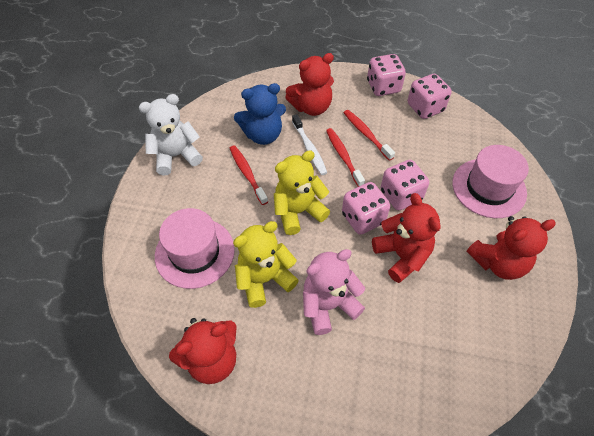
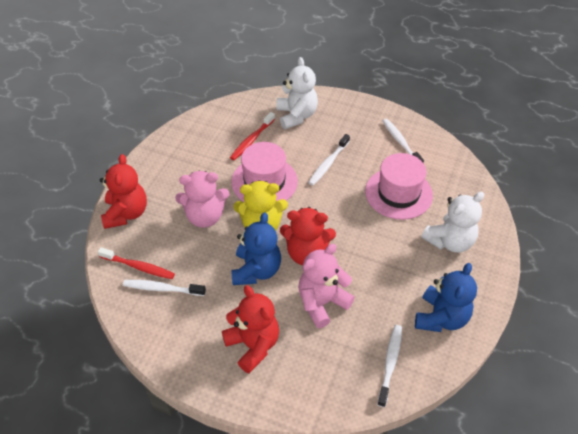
blue teddy bear: [234,83,286,145] = 1 -> [231,212,281,285] [415,263,477,332] = 2
pink dice: [342,182,390,235] [367,54,406,96] [381,160,429,210] [408,74,452,119] = 4 -> none = 0
pink teddy bear: [303,249,365,335] = 1 -> [175,171,229,228] [298,244,355,328] = 2
red teddy bear: [169,318,237,384] [285,53,334,116] [372,193,441,283] [467,216,556,280] = 4 -> [100,154,147,229] [222,285,279,374] [280,207,336,265] = 3
red toothbrush: [230,145,268,205] [326,128,365,187] [344,110,395,161] = 3 -> [98,247,175,279] [230,112,275,160] = 2
white teddy bear: [139,94,203,176] = 1 -> [276,57,318,129] [421,192,484,253] = 2
white toothbrush: [292,114,327,175] = 1 -> [123,280,206,296] [308,134,350,185] [377,325,402,407] [383,119,424,163] = 4
yellow teddy bear: [233,221,299,308] [274,150,330,235] = 2 -> [233,180,288,231] = 1

